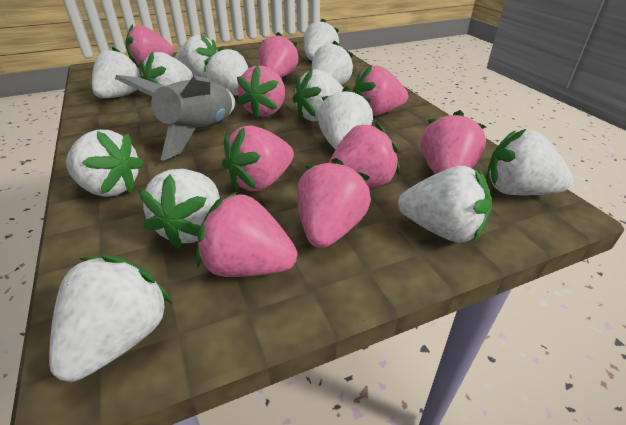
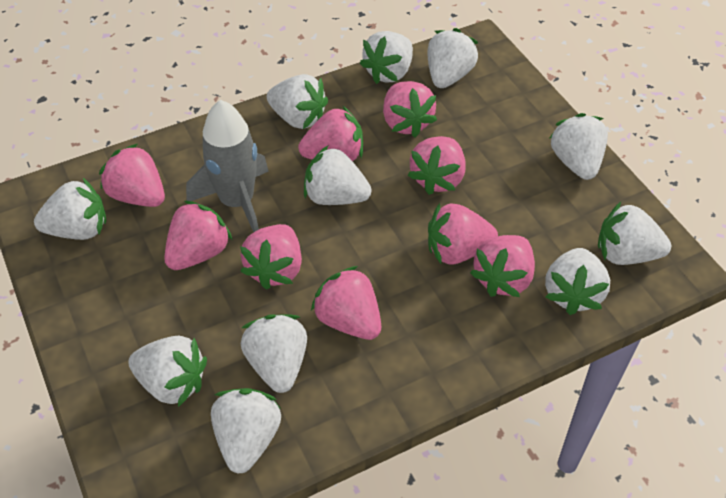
white strawberry: [49,255,173,382] [66,130,145,197] [92,47,142,98] [138,169,220,249] [140,52,193,97] [175,34,218,78] [204,46,249,95] [293,69,344,121] [304,18,339,60] [312,40,354,85] [317,87,373,150] [398,166,492,243] [486,129,573,195] = 13 -> [34,178,107,240] [128,336,207,407] [211,388,281,473] [241,314,307,393] [267,74,328,129] [304,145,372,205] [360,31,413,84] [427,28,478,88] [545,248,610,315] [550,113,608,180] [598,202,671,265] = 11

